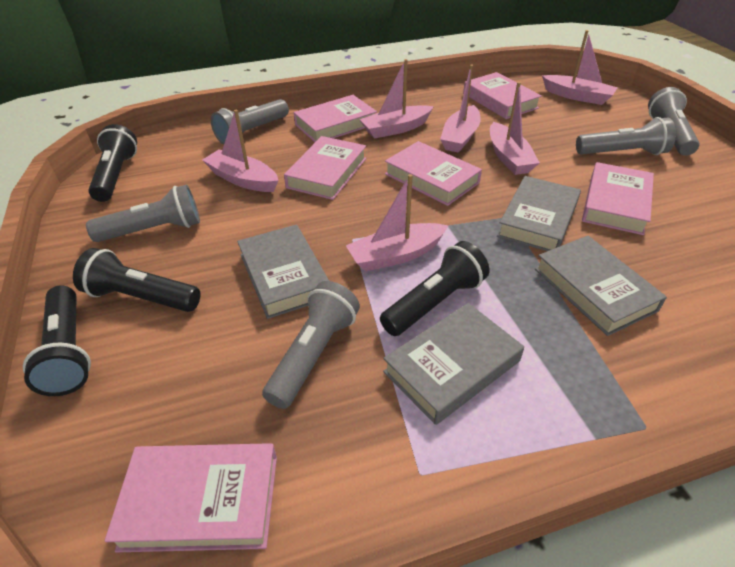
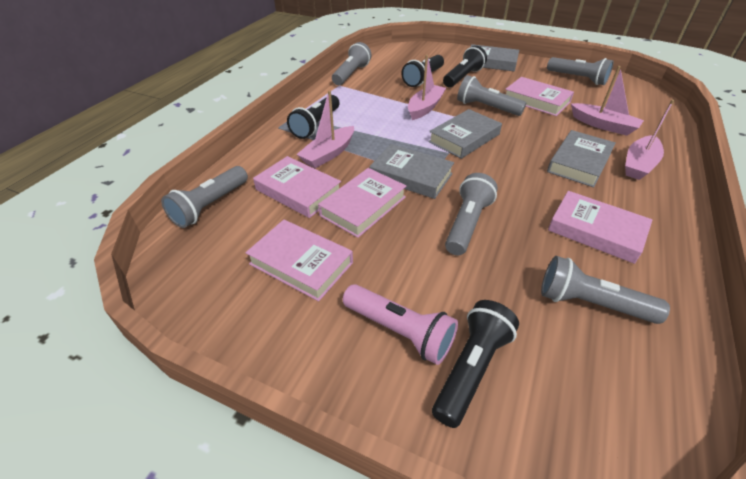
grey flashlight: [86,185,200,242] [211,99,289,144] [262,281,360,409] [576,117,676,155] [648,87,700,156] = 5 -> [161,166,248,228] [332,42,371,85] [445,173,498,255] [457,75,526,116] [541,256,670,324] [547,57,614,85] = 6
pink boat: [202,110,279,192] [346,174,449,272] [359,59,434,139] [440,64,481,153] [490,82,540,175] [542,30,618,105] = 6 -> [297,91,354,168] [408,55,446,120] [571,66,644,136] [625,100,675,180] = 4
pink book: [105,443,277,552] [284,136,366,200] [294,95,377,142] [385,141,482,206] [463,72,542,119] [582,162,654,235] = 6 -> [245,220,353,301] [253,156,341,218] [318,168,406,238] [505,77,574,116] [548,191,652,264] = 5
pink flashlight: none = 0 -> [343,284,458,365] = 1

